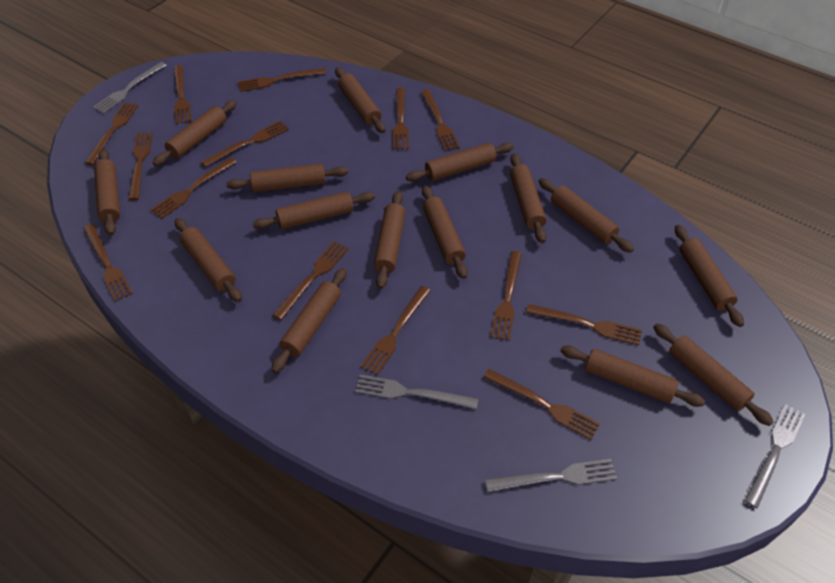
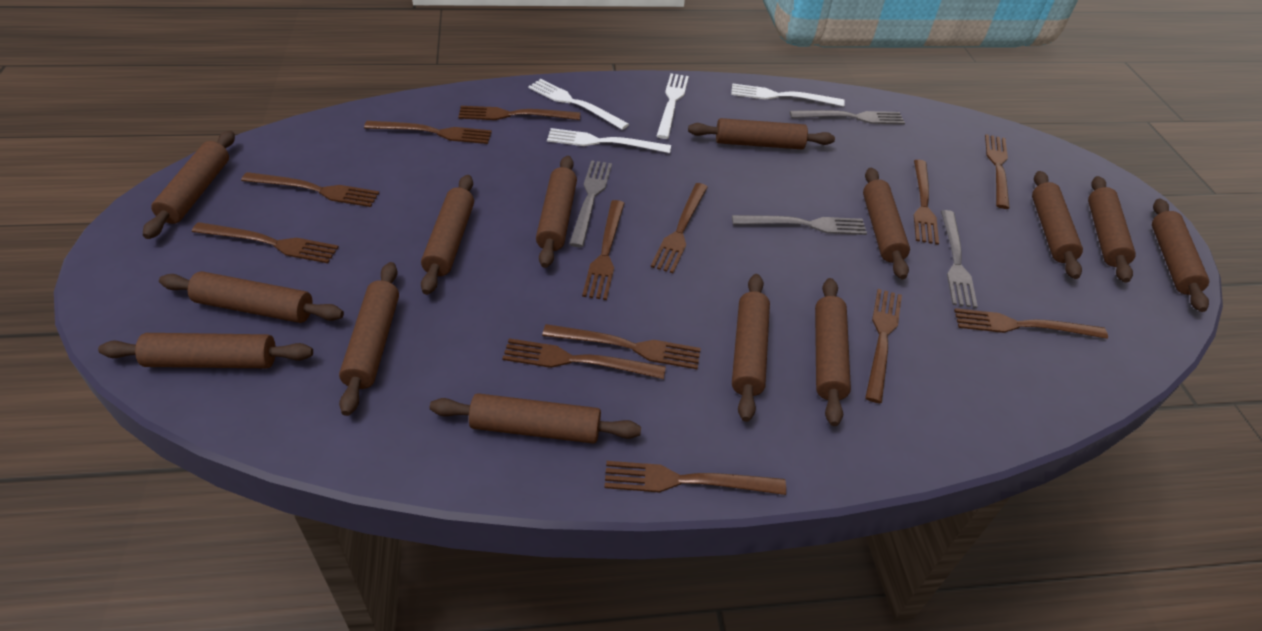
brown fork: [83,224,133,301] [85,102,139,165] [129,132,153,200] [151,158,236,219] [174,65,192,124] [201,121,289,167] [238,68,326,92] [273,242,349,320] [360,286,431,375] [393,87,409,150] [421,89,460,151] [483,369,600,440] [490,251,522,341] [526,304,642,346] = 14 -> [192,222,339,263] [241,172,379,207] [364,121,492,144] [458,106,580,120] [502,338,666,379] [542,324,701,369] [582,200,625,300] [604,461,786,495] [651,183,708,273] [865,289,902,403] [914,160,939,245] [954,308,1108,339] [985,134,1010,209] = 13
brown rolling pin: [94,149,120,236] [152,100,237,166] [175,218,242,302] [226,164,348,192] [253,191,375,229] [271,268,347,373] [335,67,385,133] [374,191,405,289] [406,143,514,182] [422,185,468,279] [510,153,546,243] [539,178,634,253] [560,346,705,407] [653,323,774,426] [675,225,744,327] = 15 -> [98,333,313,368] [143,130,235,239] [159,271,344,323] [339,262,399,416] [421,175,474,295] [430,393,641,444] [536,156,577,268] [688,118,835,149] [732,274,770,422] [815,278,851,426] [863,168,910,279] [1032,171,1083,279] [1088,176,1136,283] [1152,199,1209,312] = 14
white fork: none = 0 -> [528,79,629,130] [547,128,671,153] [657,73,689,139] [731,83,845,107] = 4

